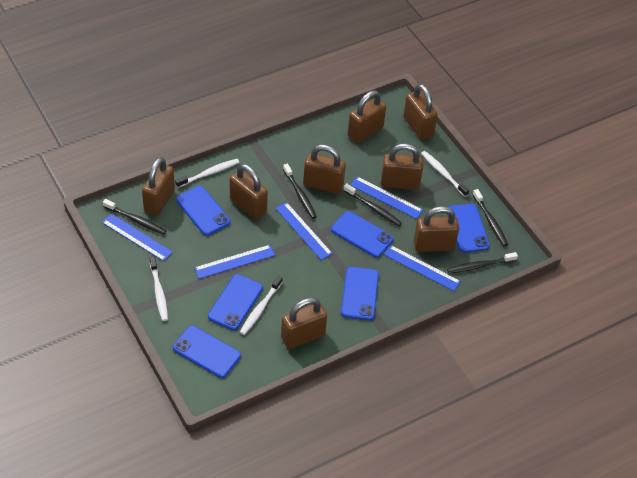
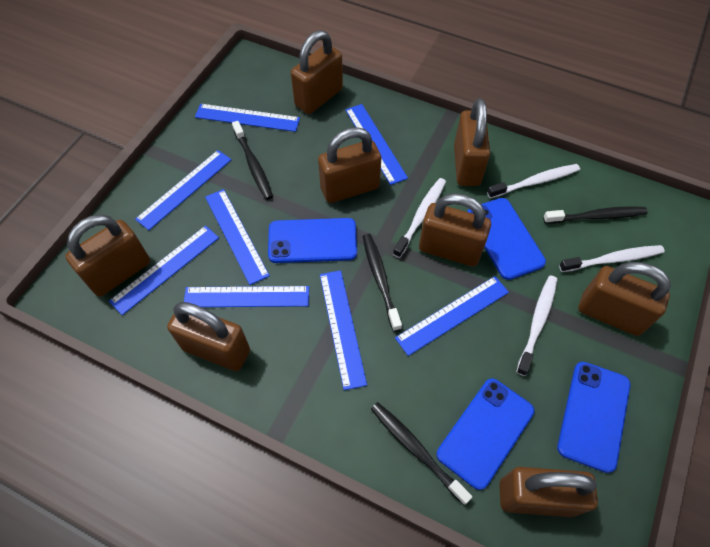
black toothbrush: [103,199,166,235] [283,164,317,219] [343,183,402,226] [447,252,518,274] [473,189,508,246] = 5 -> [232,121,273,200] [363,234,402,332] [371,402,472,505] [543,206,648,224] = 4
blue phone: [173,326,241,378] [176,186,231,236] [208,274,263,330] [331,211,394,258] [341,267,379,320] [447,204,490,253] = 6 -> [268,218,357,263] [436,378,534,490] [467,198,546,280] [557,362,630,473] = 4
blue ruler: [102,214,173,261] [194,245,275,279] [275,202,333,260] [350,177,423,219] [384,245,461,291] = 5 -> [109,225,219,315] [135,150,231,230] [184,286,309,307] [195,104,300,132] [205,189,270,285] [320,270,367,390] [345,104,408,185] [395,276,509,356] = 8

